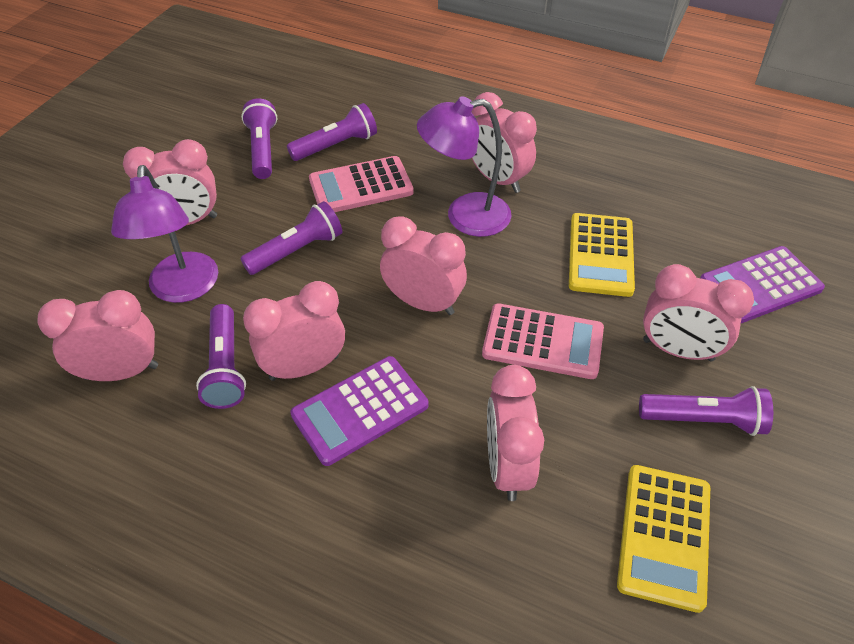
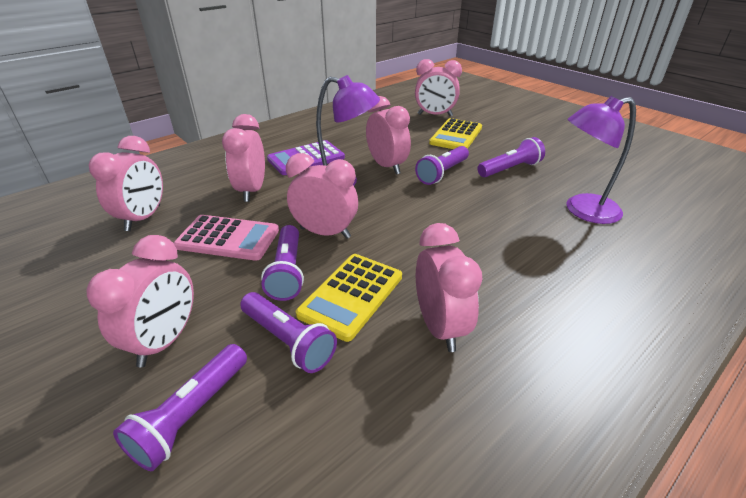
pink calculator: [309,156,414,212] [482,303,604,379] = 2 -> [174,215,279,261] = 1
purple calculator: [290,356,428,466] [700,246,825,323] = 2 -> [267,140,345,175] = 1

